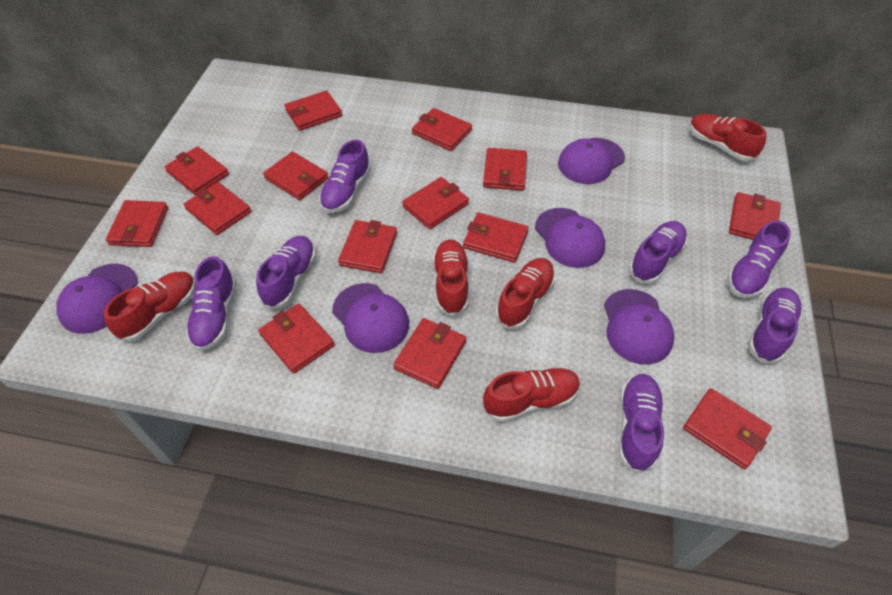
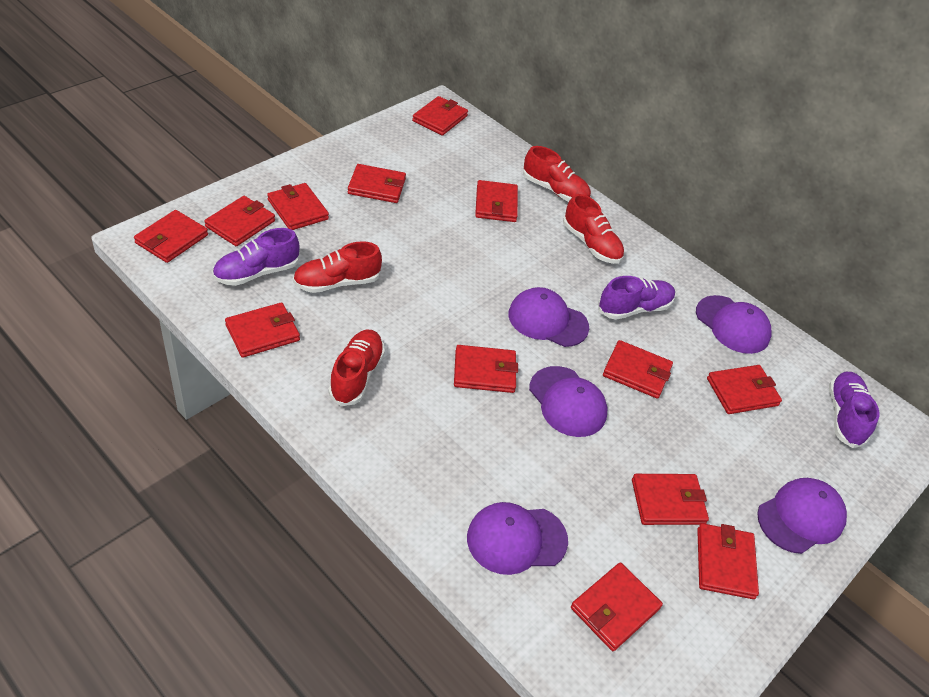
purple shoe: [186,256,237,351] [256,236,316,309] [319,140,371,213] [619,374,664,473] [629,221,687,284] [727,221,791,298] [748,287,802,363] = 7 -> [212,228,300,286] [598,276,675,320] [829,372,879,448] = 3
red shoe: [104,272,196,342] [433,239,468,317] [483,368,580,422] [496,258,555,329] [689,113,767,161] = 5 -> [293,241,382,293] [328,330,385,406] [523,146,591,202] [563,194,624,264] = 4
red wallet: [106,200,168,247] [164,146,229,195] [184,182,251,235] [258,304,335,374] [263,152,329,200] [285,90,342,131] [338,220,397,273] [393,318,466,389] [402,177,469,229] [412,108,472,151] [463,213,529,263] [483,148,527,191] [683,388,772,469] [729,192,781,240] = 14 -> [134,210,208,263] [204,196,275,246] [225,302,300,358] [267,183,329,230] [348,164,406,203] [412,96,468,136] [454,345,518,393] [475,180,518,222] [571,562,663,651] [603,340,673,399] [632,474,709,525] [697,523,759,599] [707,365,782,414] = 13

